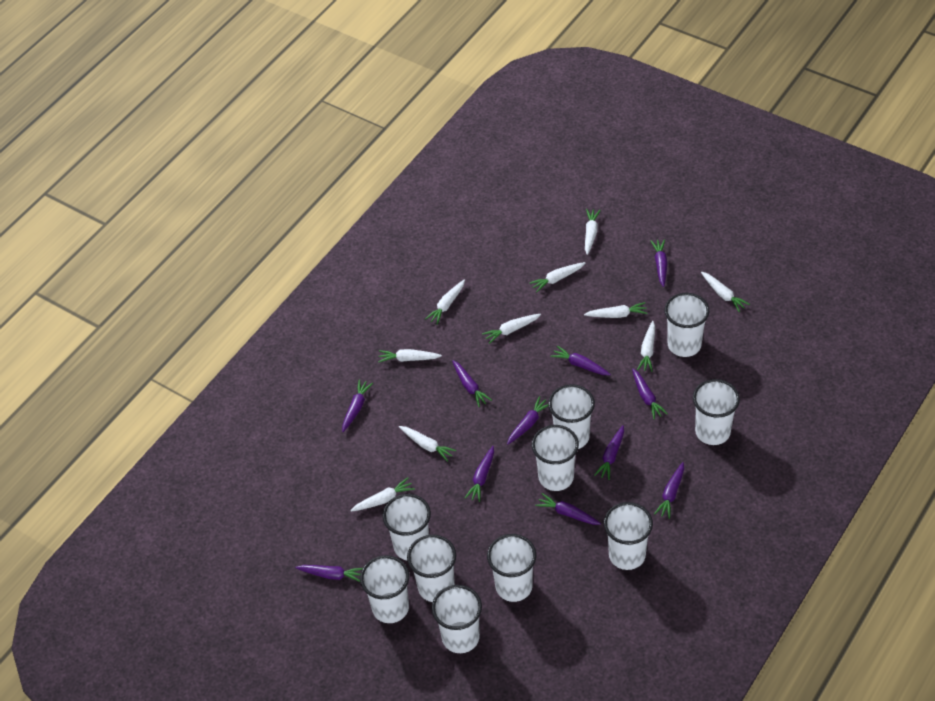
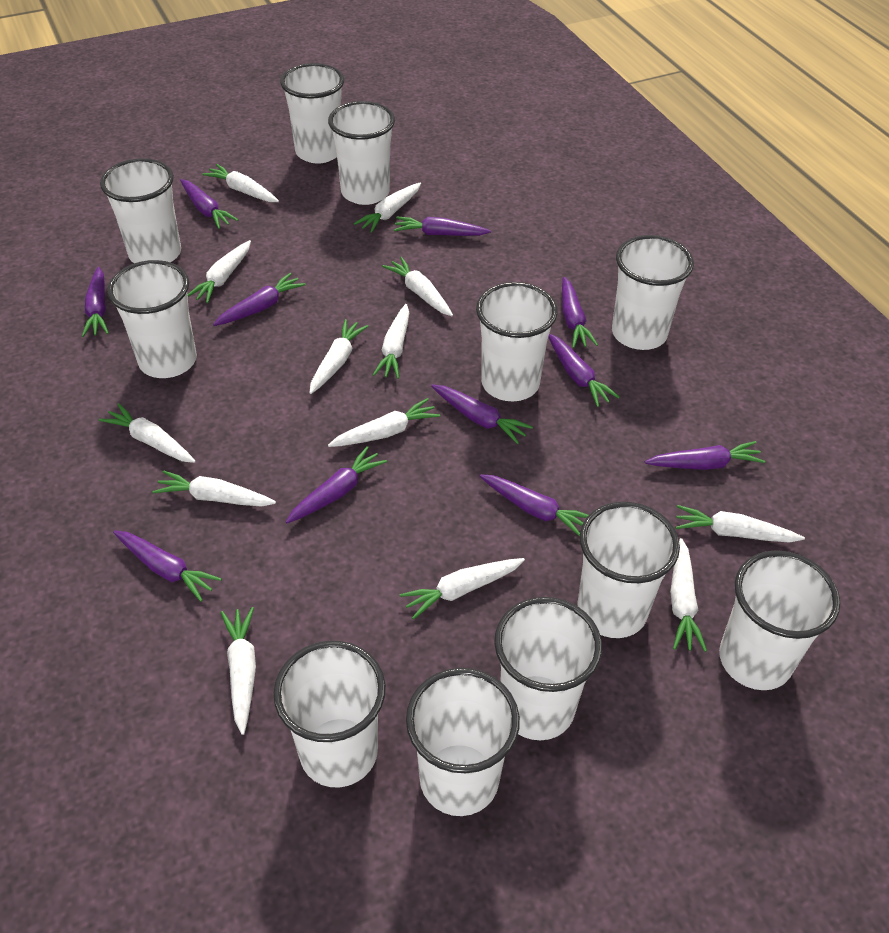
white carrot: [350,478,415,512] [378,349,442,363] [399,426,456,462] [425,280,465,325] [482,314,541,344] [529,262,585,293] [584,302,648,318] [585,209,600,255] [637,321,655,372] [701,272,750,312] = 10 -> [99,403,196,463] [153,470,276,507] [188,240,251,303] [202,164,279,202] [221,607,256,735] [309,319,368,394] [328,398,440,447] [354,183,421,233] [373,304,409,379] [382,257,453,316] [400,558,525,620] [670,538,707,652] [675,505,805,543] = 13
white cup: [360,555,409,623] [382,494,431,560] [407,535,456,602] [432,585,482,653] [487,534,536,602] [532,425,579,491] [548,384,595,449] [604,502,653,570] [664,293,709,357] [693,379,740,445] = 10 -> [100,158,181,263] [107,260,197,378] [273,641,386,787] [280,63,344,163] [328,101,395,205] [406,668,520,816] [476,282,558,401] [494,597,602,740] [578,502,680,638] [612,235,694,350] [719,550,840,690] = 11

